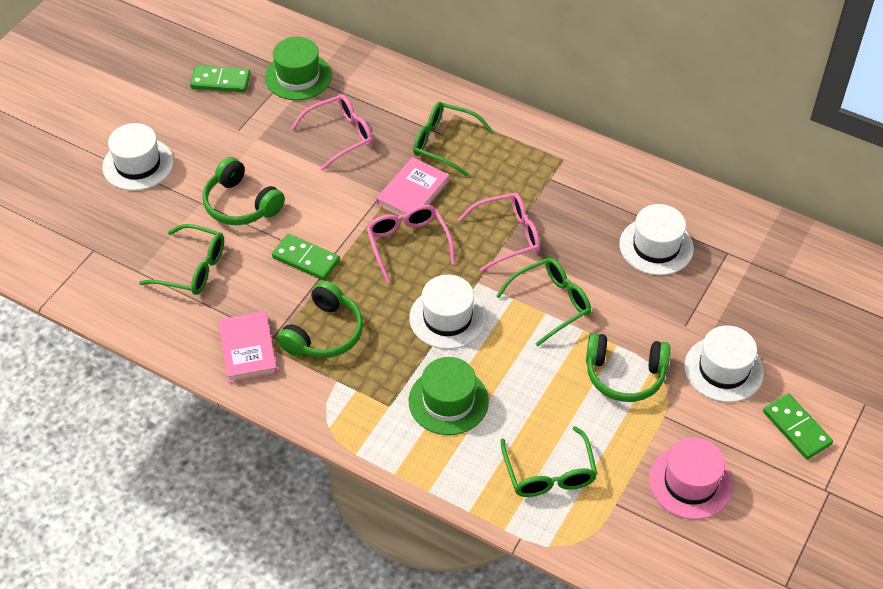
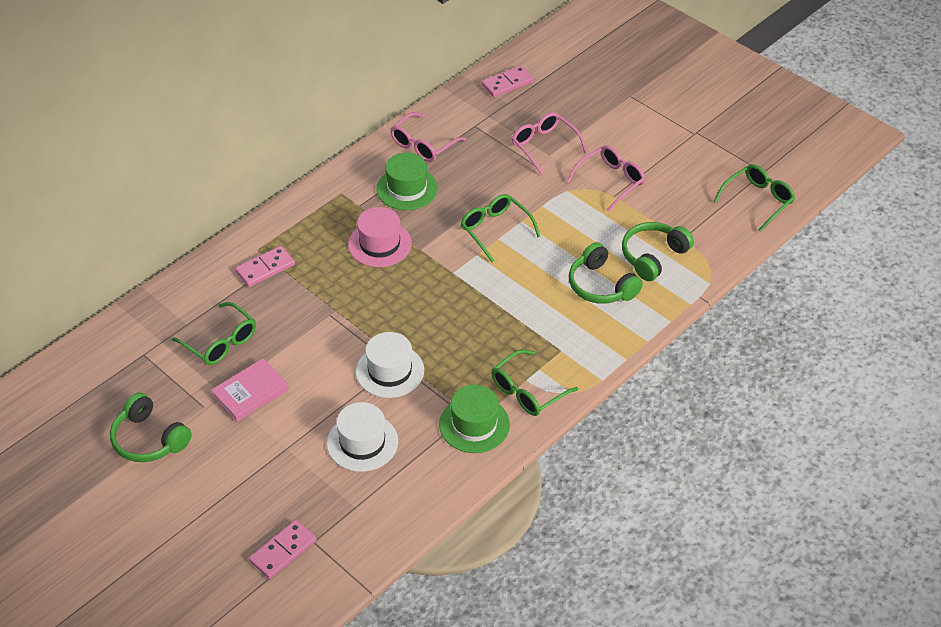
green domino: [190,65,251,92] [272,234,340,280] [763,394,833,460] = 3 -> none = 0
pink book: [218,311,277,383] [376,157,449,216] = 2 -> [211,358,289,422] = 1
pink domino: none = 0 -> [235,246,295,287] [249,520,316,579] [482,65,534,97] = 3
white hat: [102,123,174,191] [409,275,486,349] [619,204,694,275] [684,325,764,402] = 4 -> [327,402,398,472] [356,332,424,398] = 2

